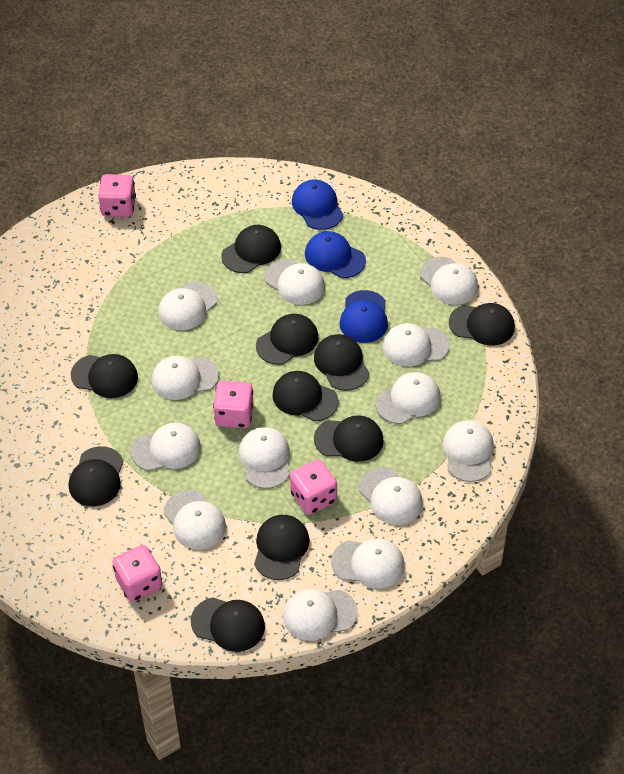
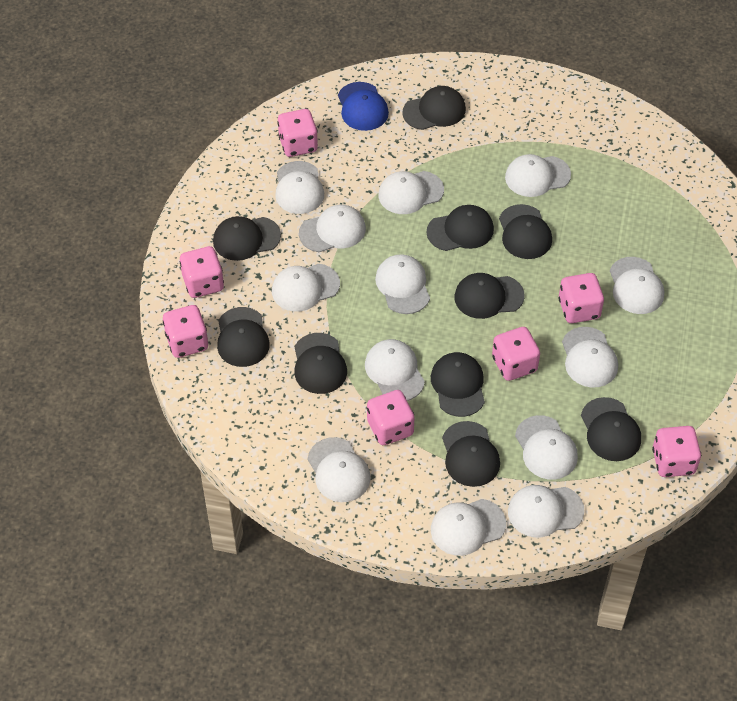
blue cap: [292,180,343,230] [305,231,366,278] [340,290,388,343] = 3 -> [338,82,389,131] = 1
pink dice: [98,174,136,217] [113,545,163,602] [213,381,253,428] [290,460,337,515] = 4 -> [163,305,208,358] [180,246,224,298] [277,109,318,157] [367,390,415,445] [492,327,540,381] [558,273,604,323] [652,426,701,477] = 7

